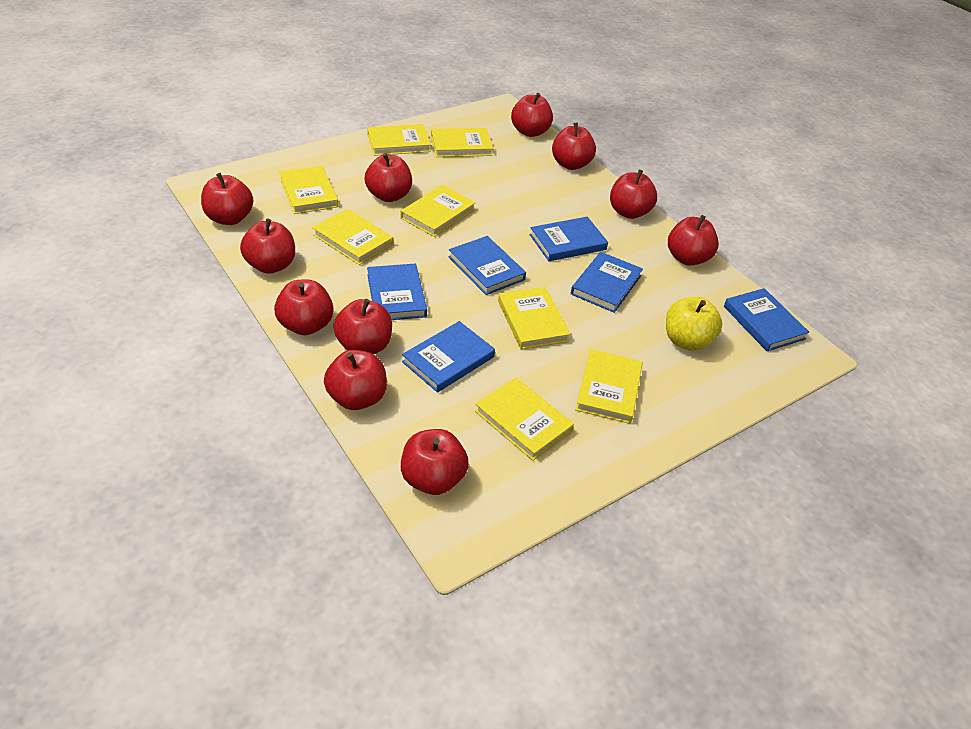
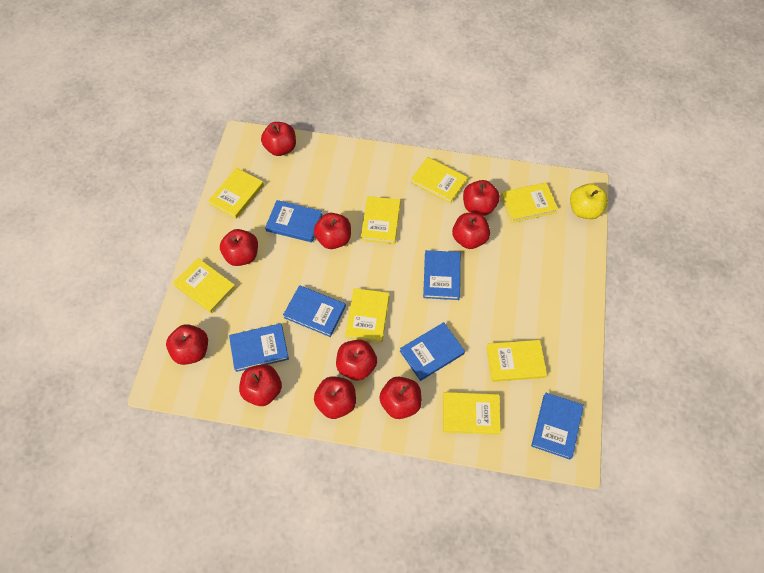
red apple: [201,173,253,225] [240,219,295,274] [274,279,334,335] [324,350,387,410] [333,299,392,354] [365,153,412,202] [401,429,469,495] [511,93,553,137] [552,123,596,170] [610,170,657,219] [668,215,719,266] = 11 -> [166,324,208,365] [220,229,258,266] [239,364,282,406] [261,122,296,156] [314,213,351,249] [314,376,356,419] [336,340,377,381] [379,376,422,419] [452,213,490,249] [463,180,500,216] = 10

